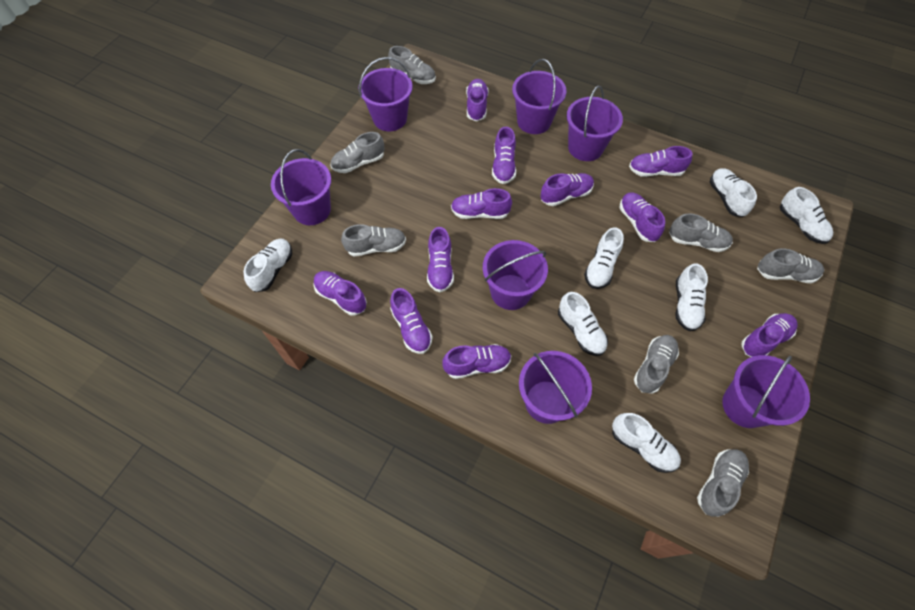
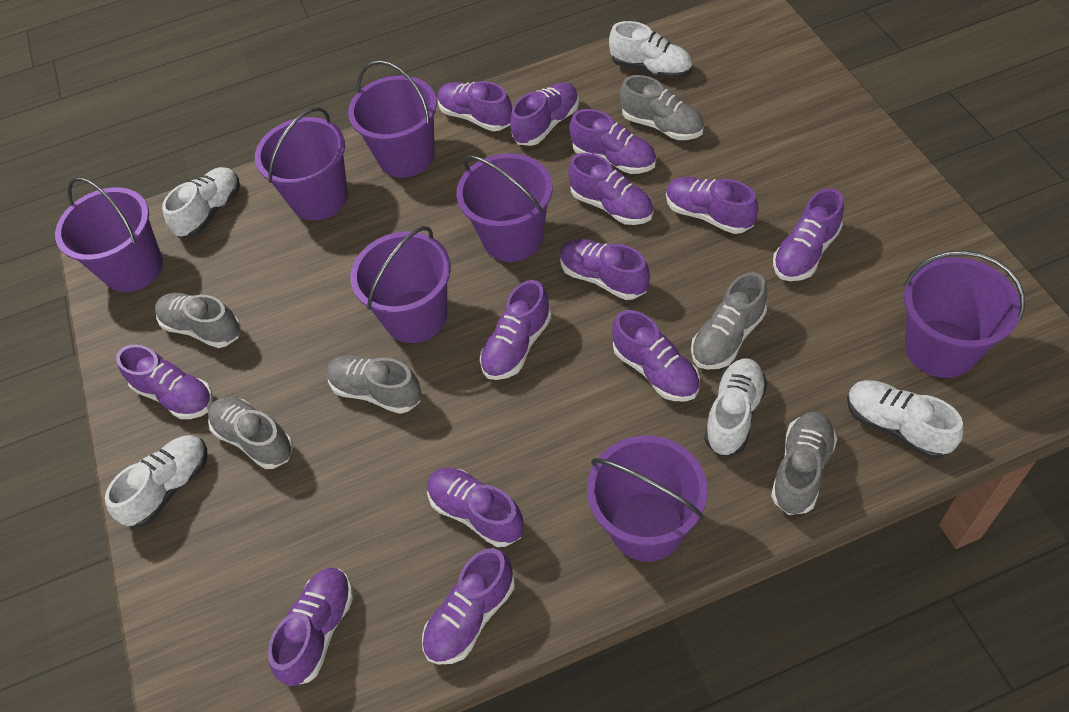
grey shoe: [331,132,385,173] [341,224,406,256] [388,46,436,84] [634,335,679,394] [669,213,733,252] [697,449,749,517] [757,248,824,283] = 7 -> [155,293,241,348] [208,397,293,469] [326,355,422,414] [620,75,704,140] [691,272,767,370] [771,412,837,515] = 6
purple shoe: [313,271,367,316] [390,288,433,354] [427,227,454,292] [442,344,511,379] [451,188,512,219] [466,79,488,121] [492,127,516,184] [541,173,594,206] [619,192,665,242] [629,146,692,177] [741,313,798,357] = 11 -> [116,345,213,419] [268,568,353,686] [422,548,515,665] [427,468,524,547] [438,81,512,131] [480,280,552,380] [510,82,579,146] [560,239,650,300] [568,153,654,225] [569,109,656,174] [612,310,700,401] [666,177,759,234] [773,188,844,281] = 13
white shoe: [244,238,292,292] [558,292,608,356] [584,227,624,289] [612,413,681,473] [676,263,708,331] [710,168,757,217] [780,187,833,244] = 7 -> [105,435,207,527] [162,167,240,238] [609,21,693,79] [704,358,767,456] [847,380,964,458] = 5

